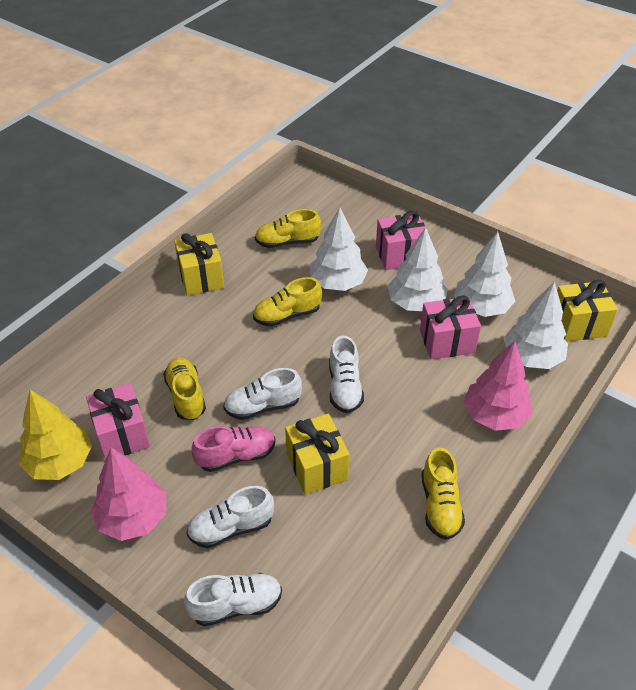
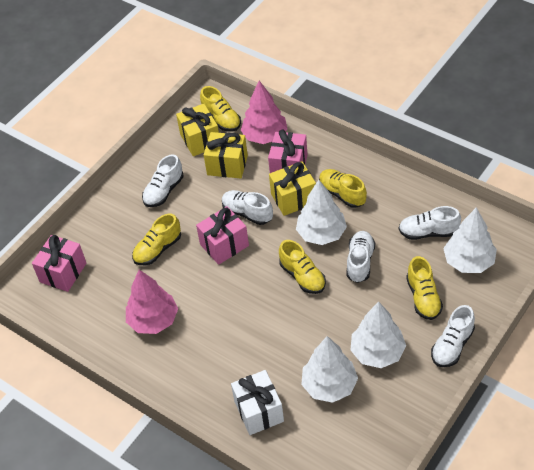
pink shoe: [192,426,275,472] = 1 -> none = 0
white gift: none = 0 -> [231,370,284,435] = 1
white shoe: [184,573,282,626] [187,486,274,548] [223,368,302,420] [329,336,364,413] = 4 -> [142,154,184,207] [222,190,273,225] [346,231,375,283] [399,206,461,240] [431,305,475,367] = 5
yellow shoe: [163,358,206,420] [253,277,322,327] [255,209,321,248] [421,447,465,540] = 4 -> [132,213,181,265] [200,86,241,132] [279,240,326,294] [319,169,367,208] [406,256,443,320] = 5
yellow tree: [19,390,92,480] = 1 -> none = 0

